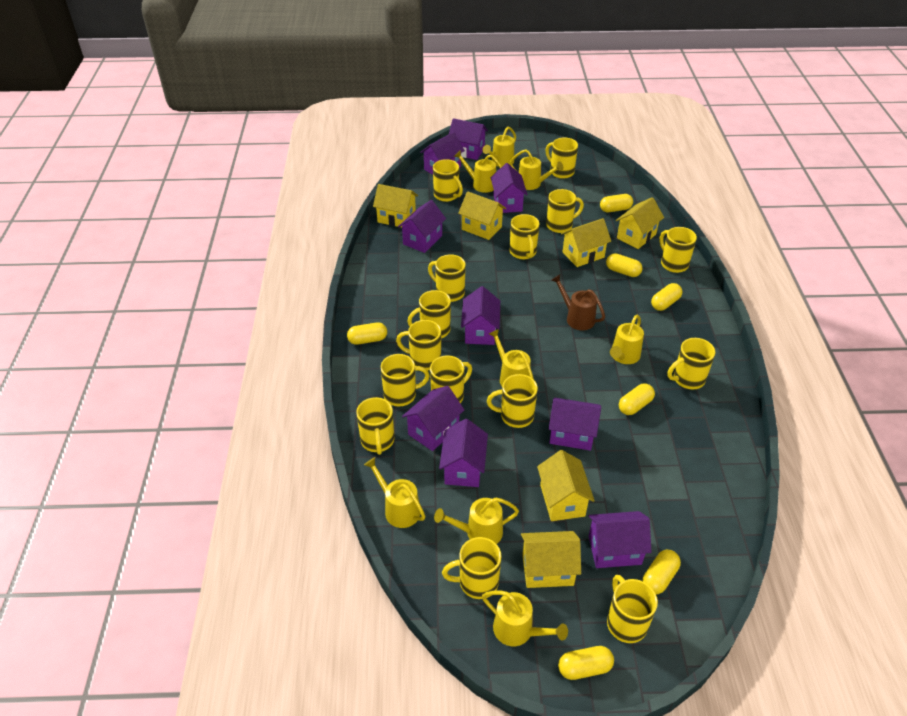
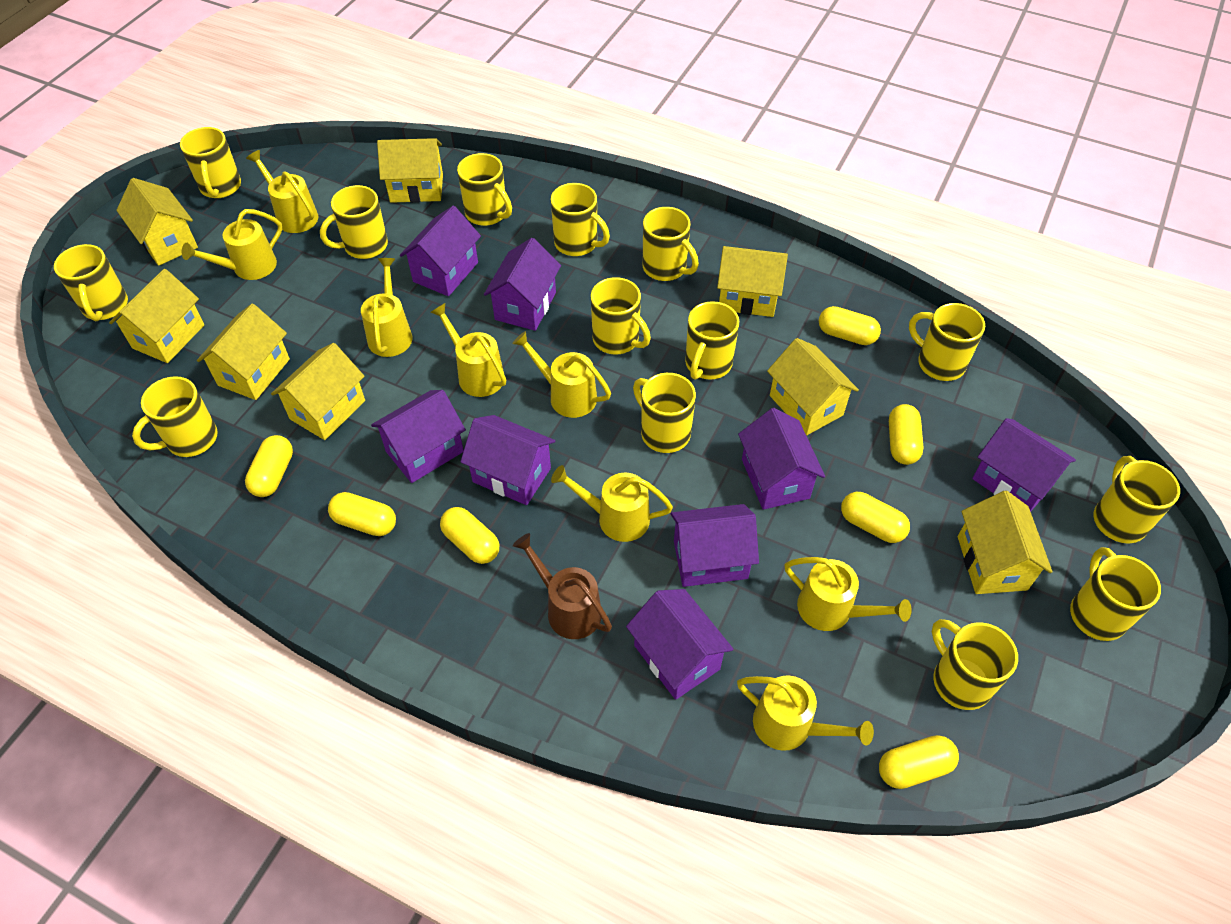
purple house: [398,200,446,253] [402,386,464,451] [420,132,465,175] [439,419,488,487] [449,118,488,160] [461,286,500,345] [491,163,528,213] [549,398,601,451] [588,511,652,568] = 9 -> [371,390,466,483] [400,206,481,296] [460,415,555,505] [484,238,561,331] [626,589,734,700] [671,504,759,587] [738,408,825,510] [972,418,1076,512] = 8
yellow house: [373,184,418,227] [458,191,506,240] [521,531,581,588] [537,450,595,521] [561,218,611,267] [616,197,664,249] = 6 -> [109,269,204,363] [116,178,198,266] [197,304,290,400] [271,343,365,440] [377,138,443,203] [717,246,788,317] [767,338,859,436] [958,491,1052,594] = 8
yellow mug: [356,397,394,455] [381,354,430,406] [396,320,441,370] [407,290,451,338] [428,254,466,302] [430,355,472,403] [433,159,463,202] [442,537,502,599] [487,374,538,428] [510,214,539,259] [546,138,578,179] [546,189,584,233] [607,575,658,643] [659,227,697,273] [667,338,715,389] = 15 -> [54,244,128,321] [132,376,218,457] [180,127,241,198] [320,185,388,259] [457,153,512,226] [551,183,610,256] [591,277,651,355] [633,373,696,453] [643,207,699,281] [685,301,739,380] [909,303,985,381] [932,619,1018,710] [1070,547,1161,641] [1093,456,1180,544] = 14

